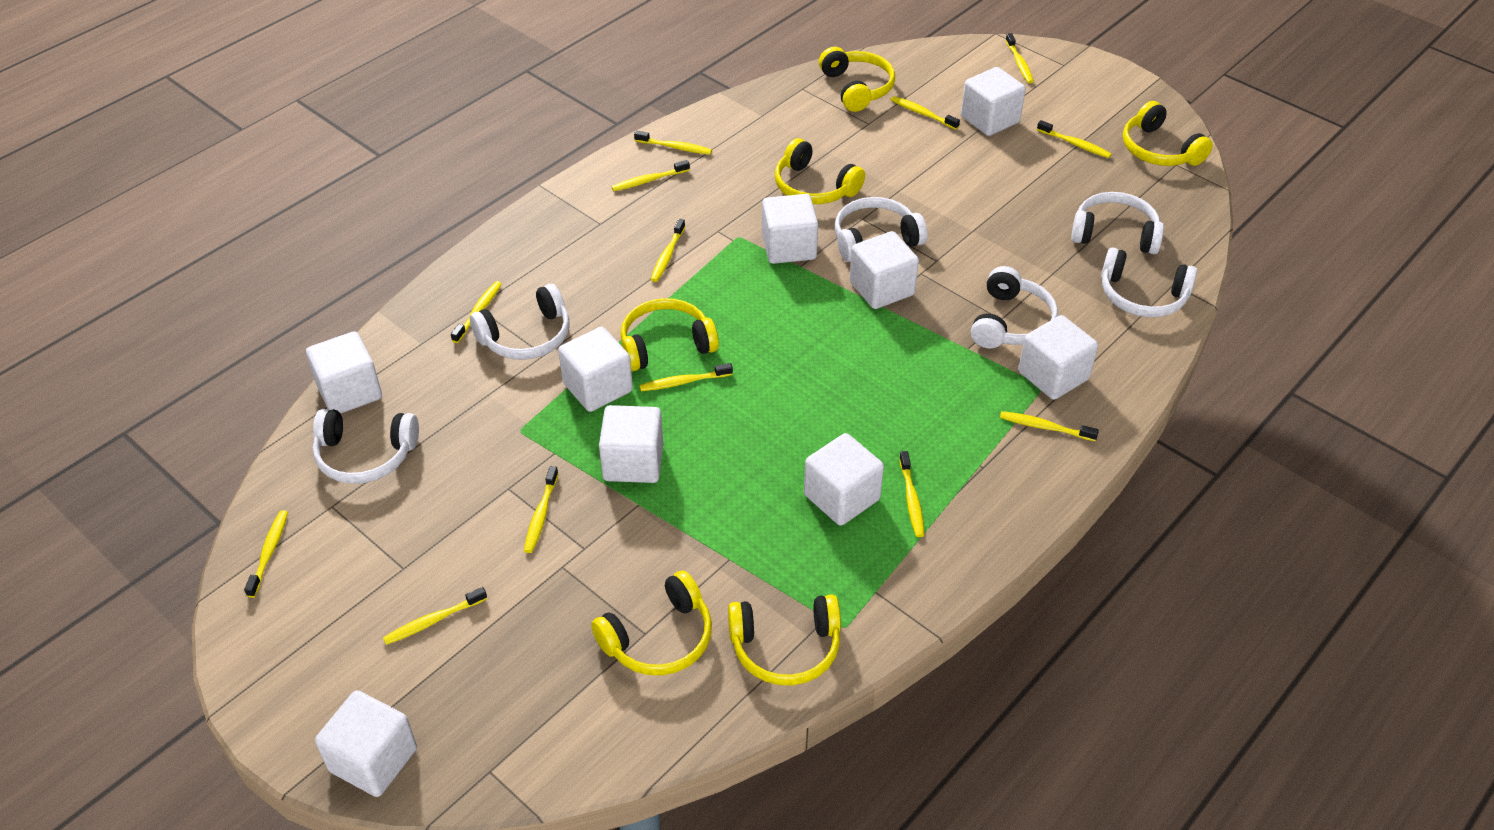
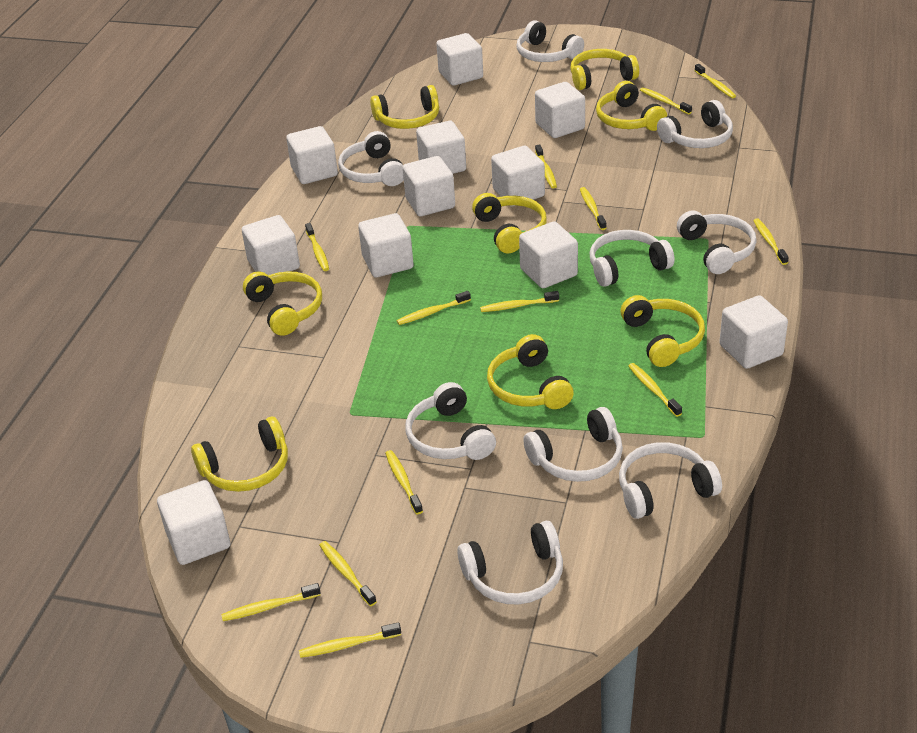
white cube: [306,331,382,414] [315,690,417,797] [558,327,633,412] [599,405,663,483] [762,194,818,264] [804,433,884,526] [850,231,919,309] [961,67,1026,136] [1018,315,1098,400] = 9 -> [157,480,230,565] [242,215,300,275] [286,126,338,184] [358,213,414,277] [403,156,455,216] [416,121,466,174] [436,33,483,86] [491,146,545,206] [519,221,578,288] [535,82,585,138] [719,295,788,369] = 11
white headphones: [312,409,419,484] [470,284,570,360] [835,197,928,262] [971,266,1058,349] [1071,192,1164,254] [1101,248,1197,317] = 6 -> [338,131,404,186] [405,382,496,460] [457,521,563,605] [516,20,584,62] [523,407,623,482] [590,230,675,287] [619,442,722,519] [657,100,733,148] [677,210,757,274] = 9
yellow headphones: [591,570,712,675] [620,298,719,371] [728,595,841,685] [775,138,865,204] [819,47,895,112] [1123,101,1213,166] = 6 -> [191,417,288,492] [243,271,322,336] [370,85,439,129] [472,193,547,254] [487,334,574,409] [570,49,639,90] [596,81,667,131] [620,295,705,367] = 8

